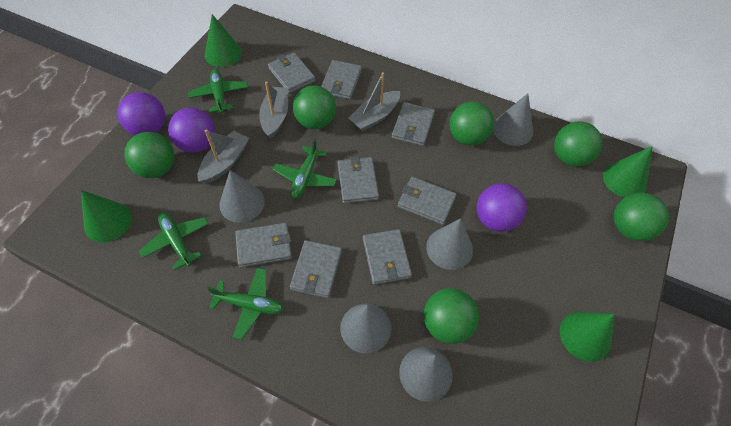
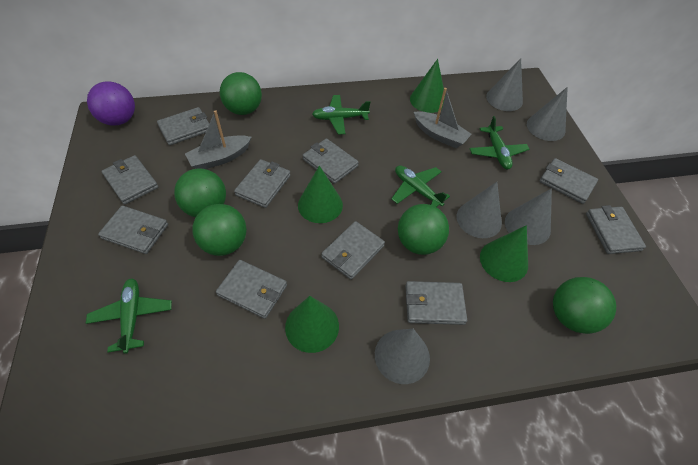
green ball: [124,132,175,178] [293,85,336,129] [424,288,479,344] [450,101,494,146] [554,121,603,167] [614,193,669,241] = 6 -> [174,168,226,217] [192,204,247,256] [220,72,262,115] [398,204,449,255] [553,277,616,334] = 5
grey boat: [198,129,249,184] [259,81,288,139] [349,72,400,131] = 3 -> [185,110,251,169] [414,88,472,148] = 2
grey wallet: [235,223,292,268] [268,52,316,93] [290,240,342,298] [321,60,362,99] [338,156,379,203] [363,229,412,285] [392,102,435,146] [398,177,457,225] = 8 -> [98,206,168,254] [101,155,158,205] [157,107,209,145] [216,260,287,319] [234,159,290,208] [303,138,359,184] [321,221,385,280] [405,281,467,325] [540,158,598,204] [586,205,646,254] = 10
purple ball: [117,92,165,135] [168,108,215,153] [477,183,527,232] = 3 -> [87,81,135,126] = 1

